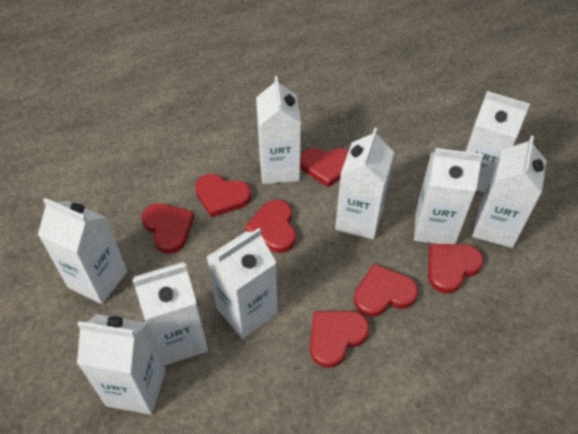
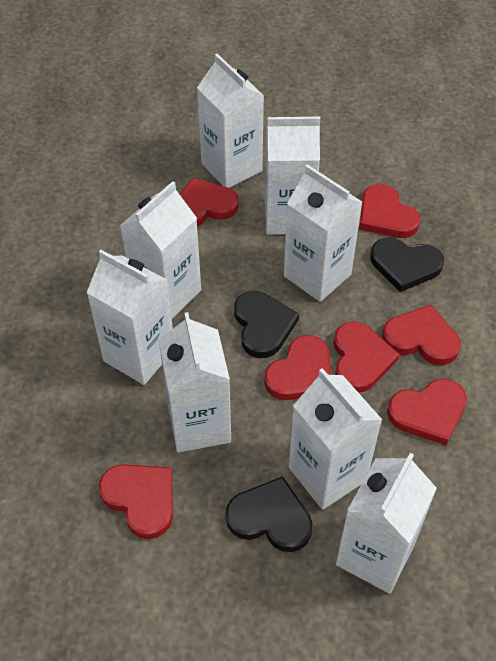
black heart: none = 0 -> [225,476,312,552] [234,291,299,358] [370,238,444,292] = 3
white carton: [38,198,127,304] [77,315,166,415] [132,262,208,366] [207,228,277,339] [256,76,301,184] [335,128,394,240] [414,148,483,244] [466,91,530,193] [472,136,546,248] = 9 -> [86,250,173,385] [120,181,201,319] [159,312,231,453] [197,54,264,188] [265,117,320,234] [284,164,362,302] [289,368,382,510] [336,453,437,594] = 8

